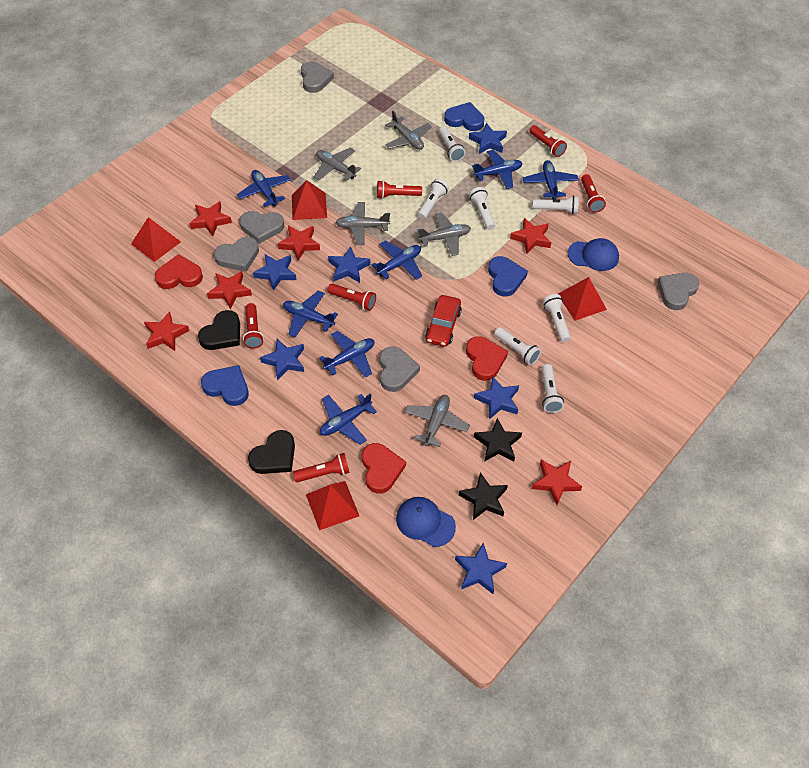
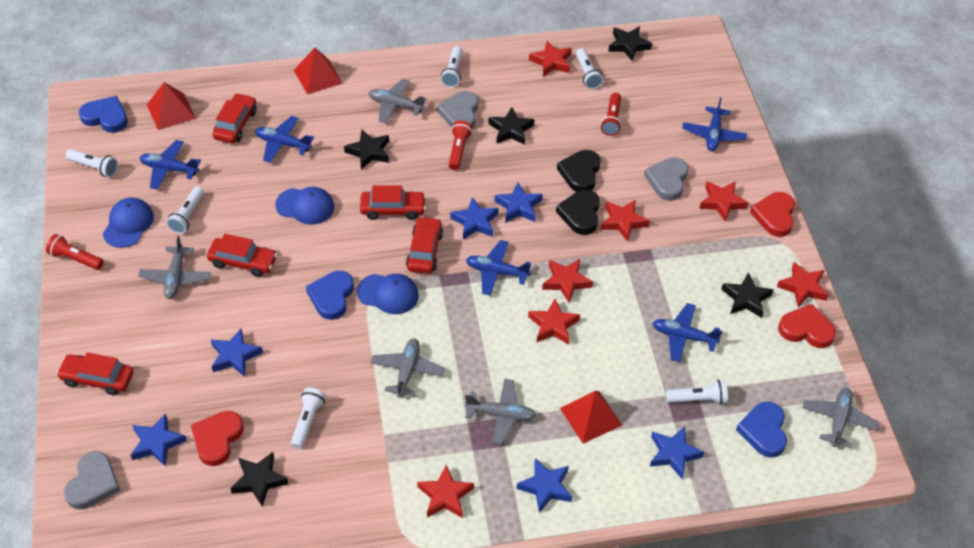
black star: [459,472,508,520] [474,418,522,462] = 2 -> [230,452,288,507] [344,130,389,169] [488,107,535,145] [608,26,652,61] [721,272,773,318] = 5
blue cap: [396,497,456,547] [568,238,619,271] = 2 -> [103,198,154,248] [275,187,334,225] [357,274,419,314] = 3
blue plane: [237,170,291,207] [283,291,338,337] [319,331,374,378] [320,393,377,445] [372,241,422,280] [472,150,523,189] [523,160,578,200] = 7 -> [140,140,201,190] [255,116,314,163] [466,240,531,296] [653,303,723,362] [682,97,747,151] = 5
grey heart: [214,237,259,272] [239,211,284,244] [301,61,334,93] [380,346,420,392] [657,273,699,310] = 5 -> [64,451,120,510] [437,91,478,128] [644,157,688,201] = 3
red car: [425,295,462,347] = 1 -> [56,352,133,396] [207,234,277,277] [212,93,256,143] [360,185,426,220] [406,216,443,274] = 5
red flashlight: [243,303,264,349] [293,453,350,482] [328,283,376,311] [377,180,422,199] [530,125,567,157] [581,174,606,213] = 6 -> [46,234,104,270] [449,120,472,170] [601,93,622,136] = 3
red pyramid: [131,217,181,262] [292,180,327,220] [306,481,359,530] [558,277,607,321] = 4 -> [147,82,196,130] [294,48,343,94] [560,391,622,444] = 3
red star: [144,311,189,351] [189,201,232,236] [207,271,252,309] [278,226,320,260] [510,218,551,254] [532,460,582,505] = 6 -> [417,465,474,518] [528,298,580,345] [529,41,572,77] [542,259,593,303] [601,200,650,242] [699,181,749,222] [777,262,828,307] = 7
white flashlight: [418,179,449,219] [439,126,465,162] [469,187,495,230] [494,327,541,365] [533,195,579,214] [541,364,564,413] [543,294,571,342] = 7 -> [66,149,118,177] [166,187,204,234] [290,387,326,449] [441,46,463,87] [576,48,603,89] [666,380,728,404] = 6

